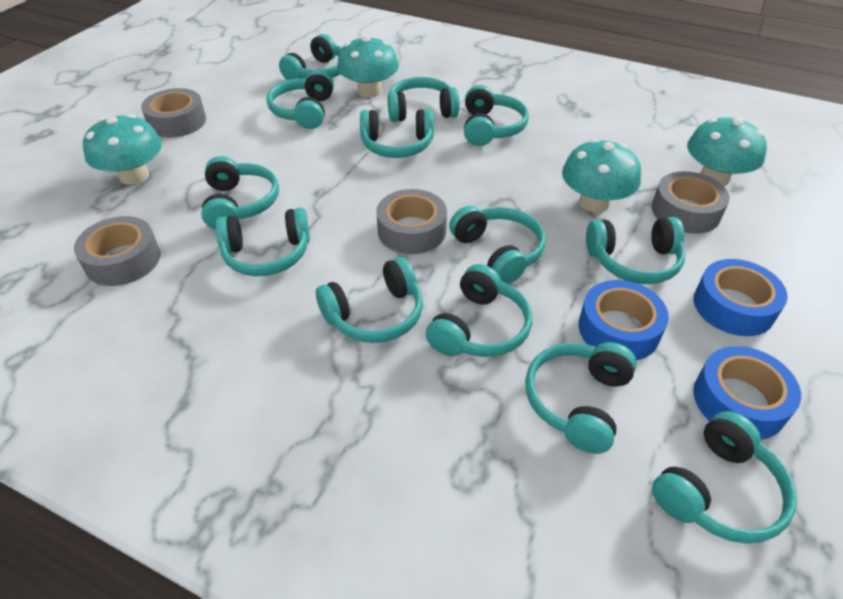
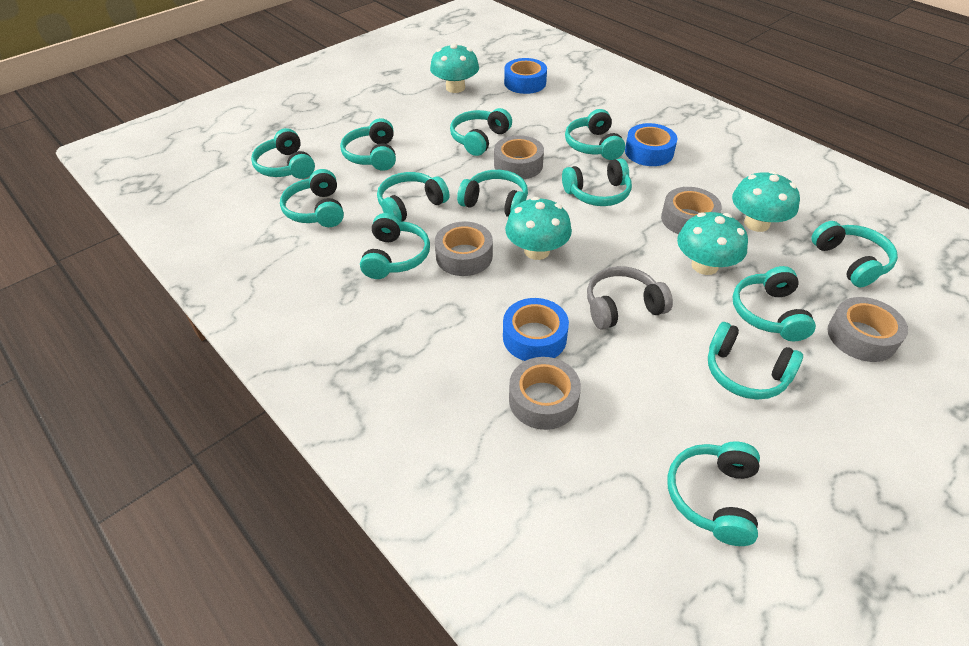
grey headphones: none = 0 -> [587,266,673,330] = 1
grey tape: [74,216,160,286] [141,88,206,138] [376,189,447,254] [652,171,730,234] = 4 -> [435,221,493,276] [494,135,544,179] [509,357,581,430] [661,187,722,234] [827,297,908,362] = 5

